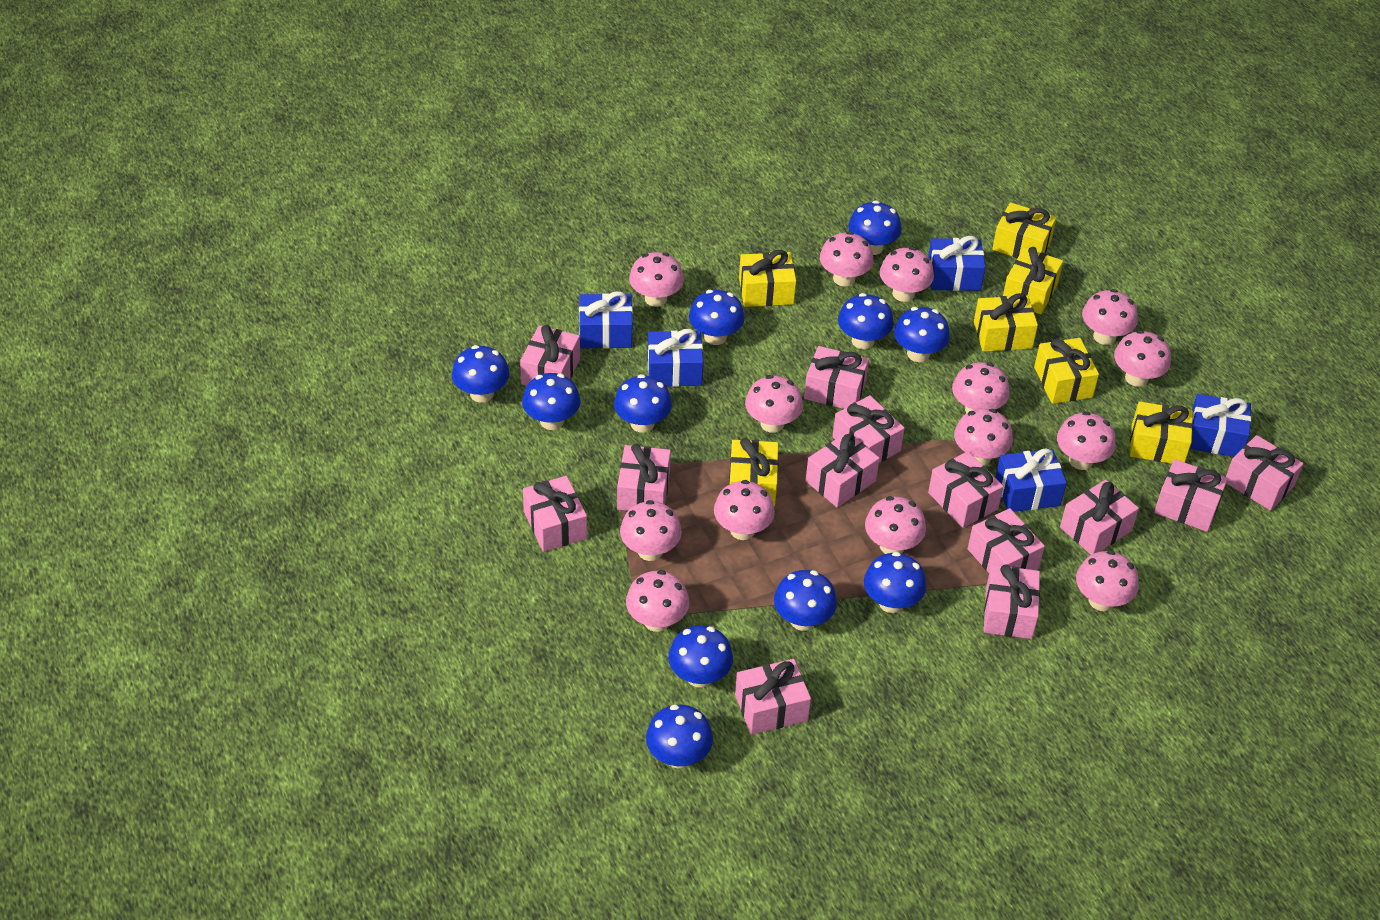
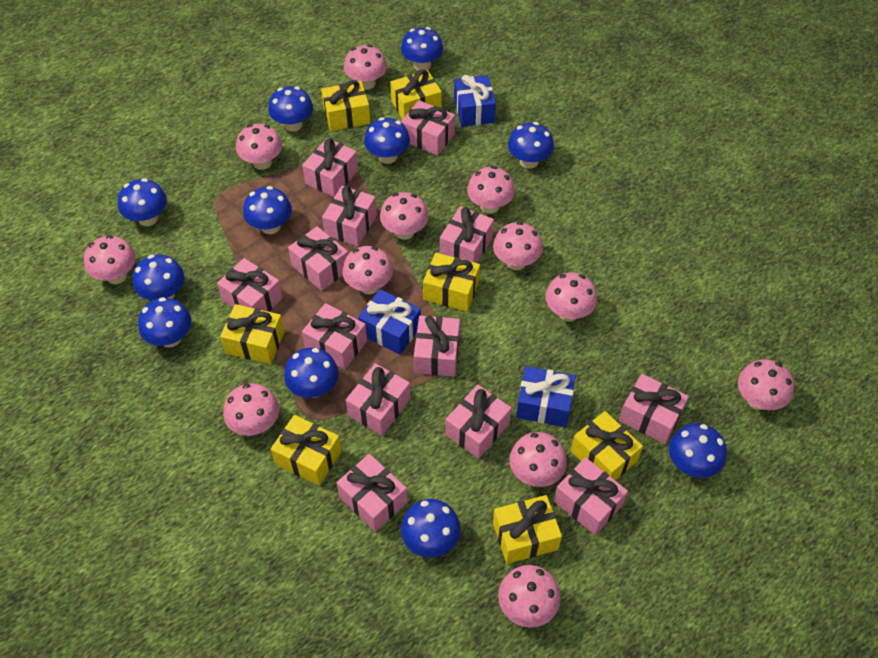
blue gift: [579,291,633,348] [648,329,703,387] [928,236,985,291] [995,448,1067,512] [1190,394,1251,457] = 5 -> [358,289,421,355] [454,75,496,127] [516,366,576,427] = 3
pink mushroom: [620,500,682,561] [626,570,689,632] [629,252,684,307] [714,480,775,540] [745,375,803,433] [820,231,874,286] [865,496,926,554] [880,247,934,302] [952,362,1010,413] [954,408,1013,465] [1057,411,1116,470] [1076,550,1139,611] [1082,289,1138,345] [1114,330,1171,387] = 14 -> [84,235,136,284] [223,383,279,436] [236,124,282,170] [342,246,393,294] [344,45,387,90] [380,192,428,240] [467,166,515,214] [493,221,543,270] [498,565,561,628] [509,432,567,487] [545,272,597,321] [738,359,794,410] = 12

